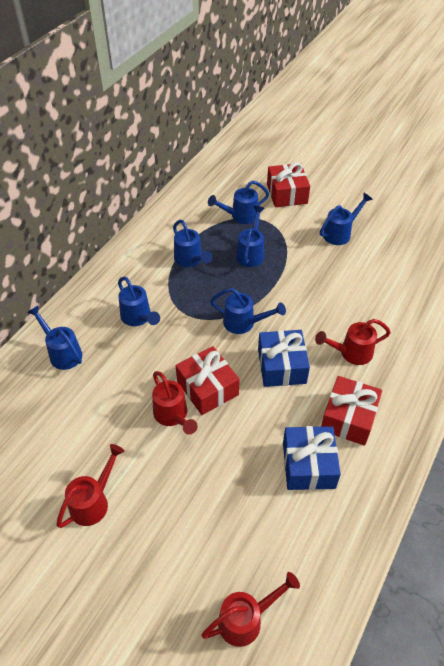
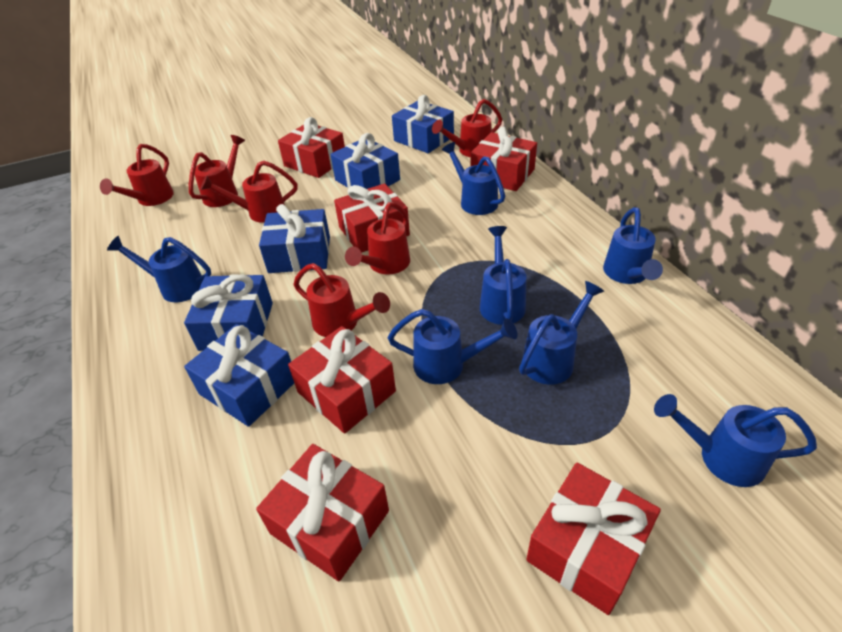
blue gift: [258,330,310,387] [283,426,341,490] = 2 -> [184,274,273,351] [184,324,294,427] [259,204,330,273] [331,133,400,189] [392,95,454,153] = 5
red gift: [176,346,240,415] [267,162,310,207] [321,376,382,446] = 3 -> [256,444,389,581] [278,117,345,178] [288,326,396,434] [334,183,410,253] [471,127,537,191] [526,463,661,615] = 6
red watering can: [56,444,125,528] [152,371,198,435] [201,572,300,647] [315,319,391,365] = 4 -> [100,144,174,206] [189,135,245,207] [200,160,298,223] [294,263,390,337] [345,202,410,275] [432,99,502,157] = 6

